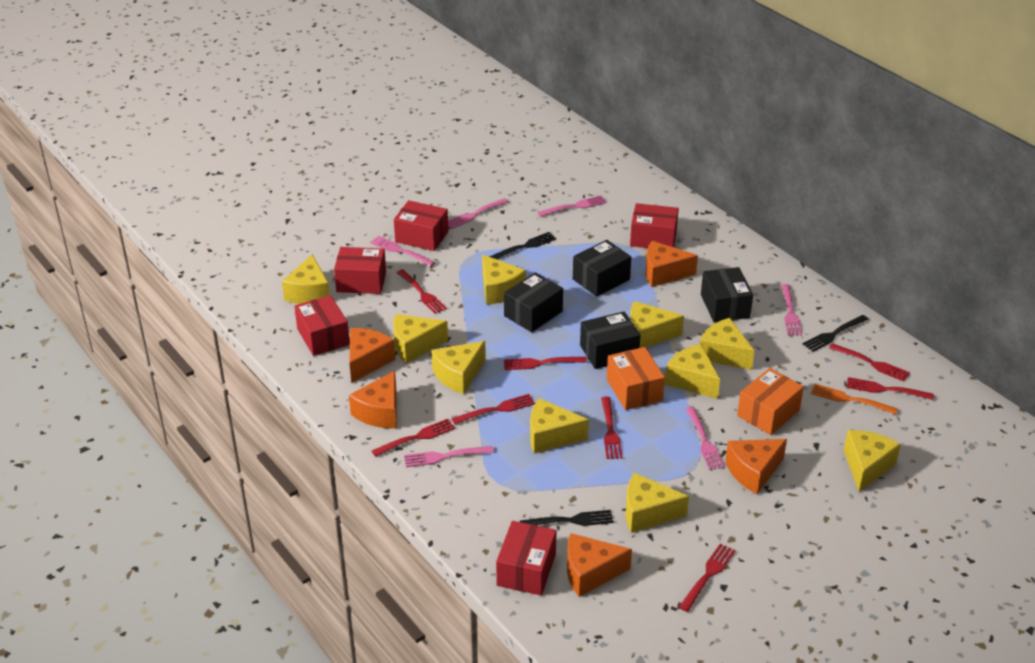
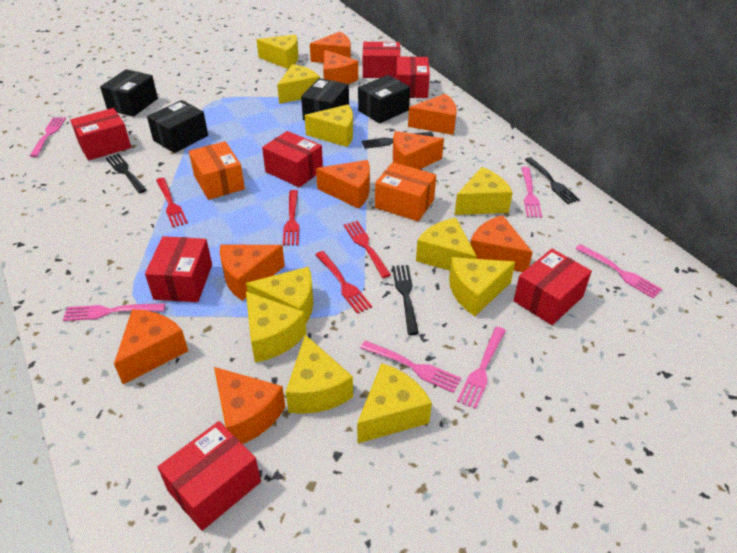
black fork: [489,232,556,259] [520,510,614,526] [803,315,868,352] = 3 -> [106,154,147,193] [362,132,434,149] [392,265,419,335] [525,157,580,204] = 4
orange cheese: [349,328,396,383] [349,371,397,428] [567,533,632,597] [646,241,698,287] [725,439,787,494] = 5 -> [114,309,188,384] [214,367,285,444] [220,244,285,301] [310,32,351,63] [316,160,370,209] [323,50,358,84] [393,131,444,169] [408,94,457,135] [470,215,533,272] = 9
orange fork: [811,384,898,415] = 1 -> none = 0
red box: [294,295,350,356] [334,247,386,294] [394,200,448,251] [496,521,557,595] [630,203,679,248] = 5 -> [70,108,131,160] [145,236,212,302] [158,421,261,531] [262,131,323,187] [363,42,400,78] [396,56,430,98] [513,249,592,325] = 7
red fork: [372,419,455,457] [397,269,447,314] [452,394,535,424] [504,357,587,370] [601,397,623,459] [679,543,736,612] [829,343,910,381] [846,377,933,400] = 8 -> [156,177,188,227] [283,190,299,246] [315,251,372,314] [344,221,391,278] = 4

